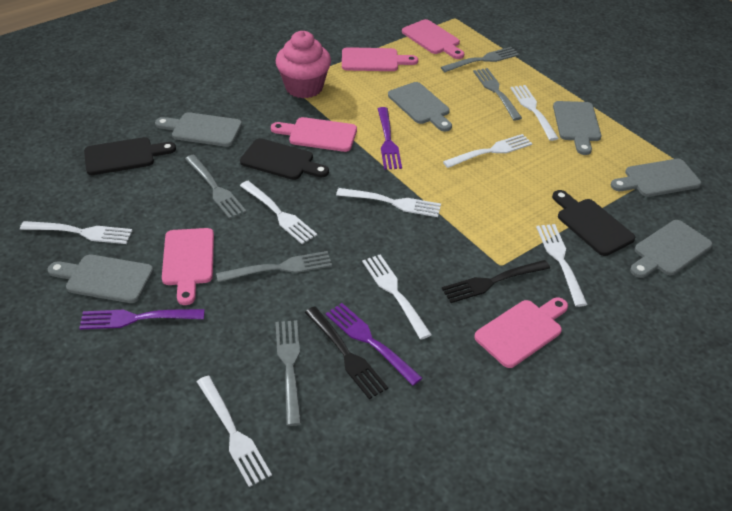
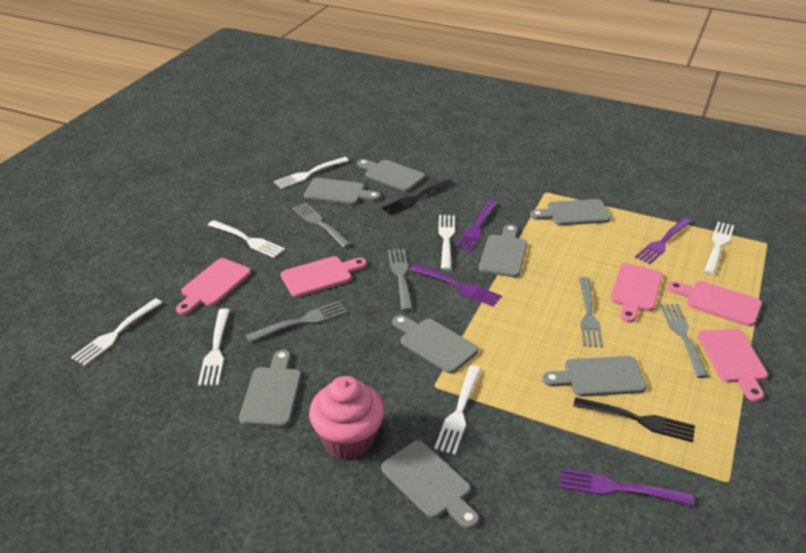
black cutting board: [84,137,176,175] [240,138,329,180] [552,190,635,256] = 3 -> none = 0
grey cutting board: [48,254,154,303] [155,112,242,147] [388,82,452,132] [553,101,601,155] [611,159,701,197] [630,220,713,278] = 6 -> [239,350,301,427] [304,178,381,205] [357,159,425,191] [381,441,479,529] [392,315,478,373] [479,224,527,277] [530,199,611,225] [543,356,647,397] = 8
purple fork: [79,309,205,330] [326,303,422,386] [378,107,402,170] = 3 -> [410,264,502,307] [455,200,497,252] [560,468,693,505] [635,218,692,264] = 4
white fork: [20,221,133,244] [197,376,272,487] [240,181,317,244] [336,188,441,217] [362,254,432,339] [443,134,532,168] [511,85,559,141] [536,224,588,307] = 8 -> [71,298,162,366] [198,308,230,386] [208,220,285,258] [274,157,349,189] [434,365,481,455] [438,215,455,270] [704,222,734,274] = 7

